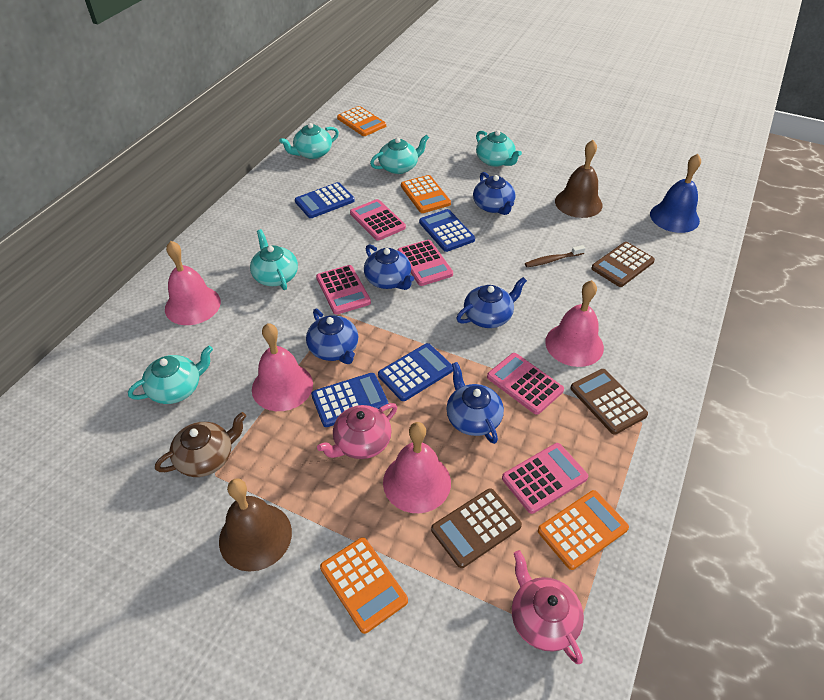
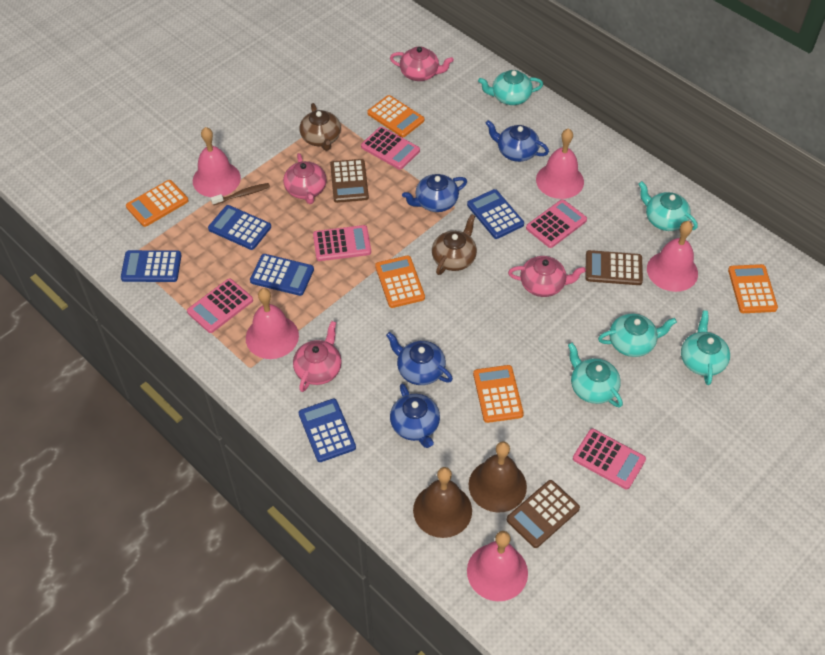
blue bell: [650,154,701,233] = 1 -> none = 0
blue calculator: [295,182,355,218] [311,373,388,427] [378,343,453,401] [419,209,475,252] = 4 -> [121,250,182,282] [208,205,271,250] [250,254,314,296] [299,399,356,462] [467,189,524,239] = 5
blue teapot: [306,309,358,364] [364,244,414,290] [446,362,504,444] [456,277,527,328] [473,172,516,215] = 5 -> [386,332,453,385] [390,384,440,448] [402,174,467,212] [485,120,549,162] = 4
brown teapot: [155,412,246,477] = 1 -> [299,103,341,151] [432,214,477,275] = 2
orange calculator: [320,537,408,634] [337,106,386,136] [401,175,451,213] [538,490,629,570] = 4 -> [126,180,189,227] [367,95,424,137] [375,255,425,308] [473,365,524,423] [728,264,778,313] = 5
pink bell: [165,241,221,325] [252,323,313,411] [383,422,451,513] [545,280,604,367] = 4 -> [193,127,241,197] [246,288,299,359] [467,531,528,601] [536,128,584,199] [647,221,698,292] = 5
pink teapot: [317,403,397,459] [512,550,584,664] = 2 -> [283,153,327,204] [293,321,342,392] [390,46,454,81] [508,256,586,297] = 4

